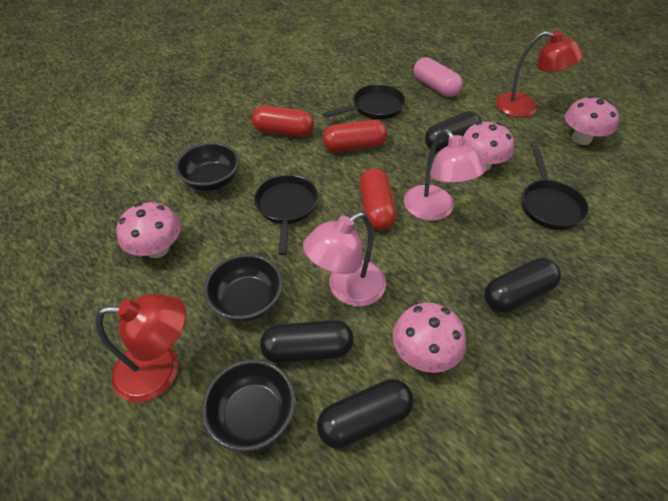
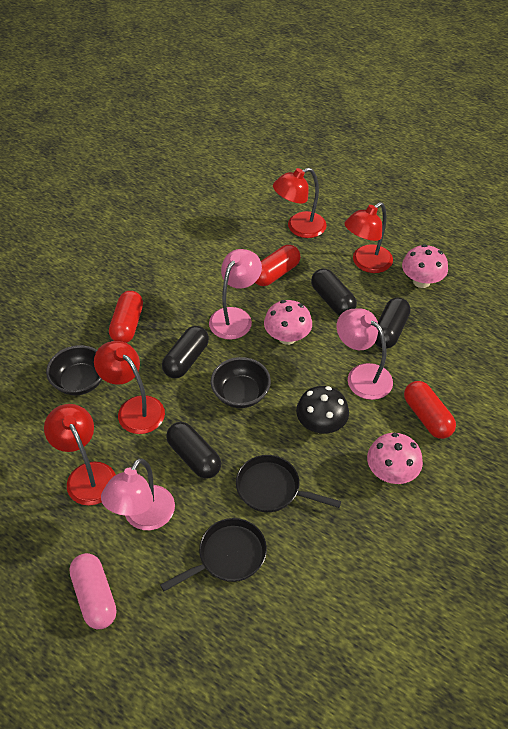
black bowl: [175,142,239,191] [202,359,295,451] [204,254,283,322] = 3 -> [46,345,102,395] [211,357,271,408] = 2
black mushroom: none = 0 -> [296,386,349,434] = 1
black pan: [254,175,318,256] [323,84,406,120] [522,148,589,230] = 3 -> [160,518,267,591] [236,455,341,512] = 2
pink lamp: [303,212,386,306] [404,129,486,221] = 2 -> [101,458,175,530] [209,249,262,340] [337,308,393,400] = 3
pink mushroom: [116,202,181,258] [393,303,466,373] [463,122,514,171] [565,96,619,145] = 4 -> [264,300,312,345] [367,433,423,484] [402,244,448,288] = 3
red lamp: [96,294,186,402] [496,31,583,117] = 2 -> [44,404,116,506] [94,341,165,434] [273,168,327,238] [344,202,393,273] = 4

